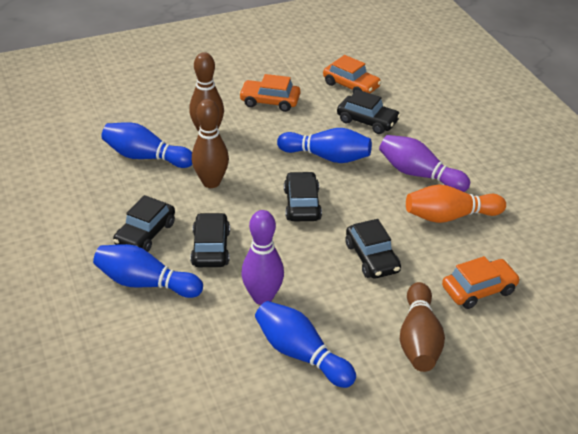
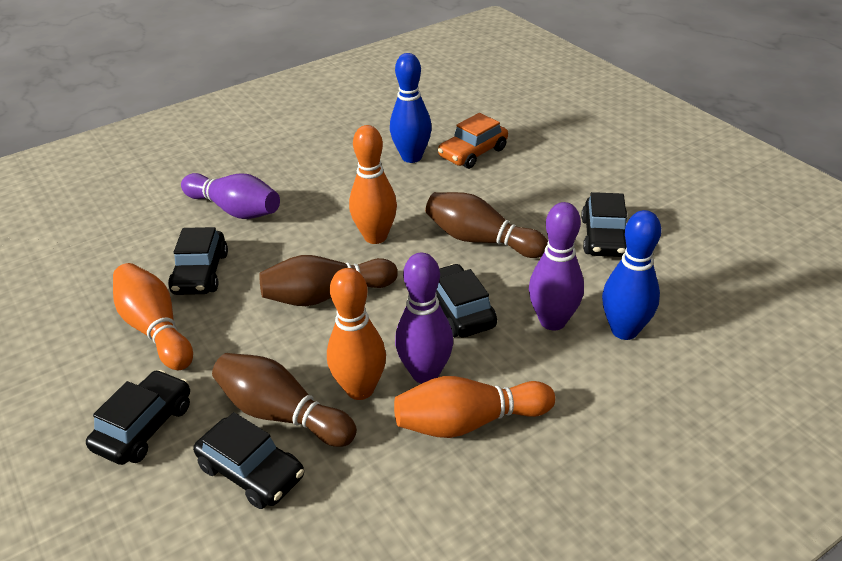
blue bowling pin: [93,244,203,298] [102,122,192,168] [255,301,356,388] [277,128,372,163] = 4 -> [390,53,432,163] [602,210,661,340] = 2
orange bowling pin: [406,185,506,223] = 1 -> [113,263,193,370] [327,268,386,400] [349,125,397,244] [394,376,555,438] = 4
orange car: [239,74,300,112] [323,55,381,94] [442,256,520,309] = 3 -> [438,113,508,169] = 1
purple bowling pin: [241,210,284,305] [379,135,470,192] = 2 -> [181,173,280,219] [395,253,453,384] [529,202,584,331] = 3

